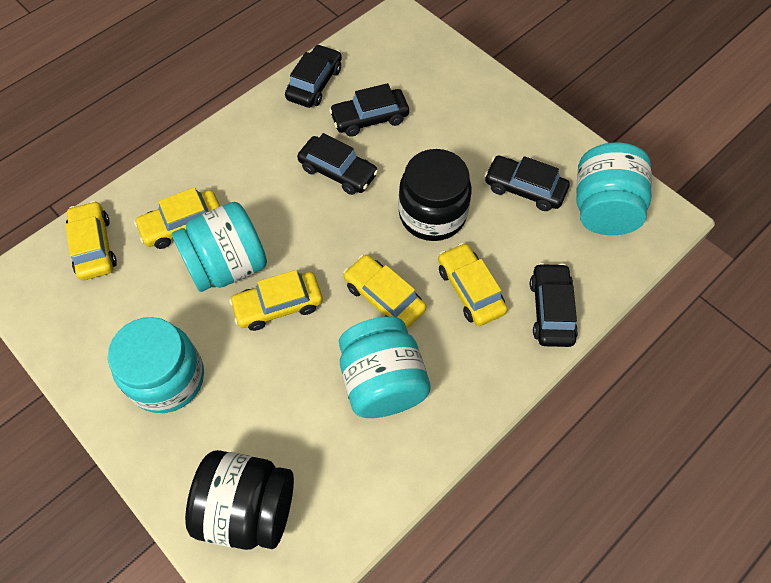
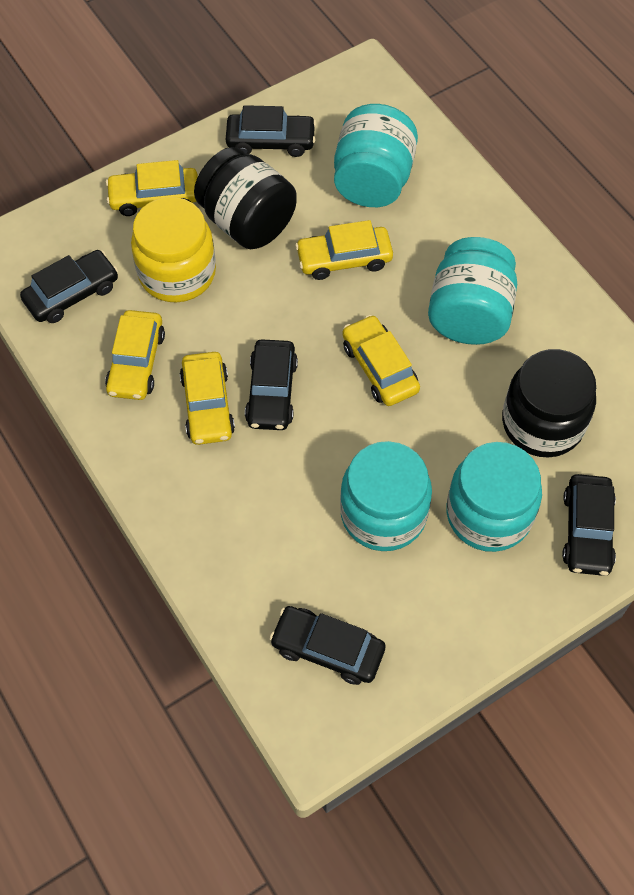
yellow jar: none = 0 -> [131,197,216,302] = 1

